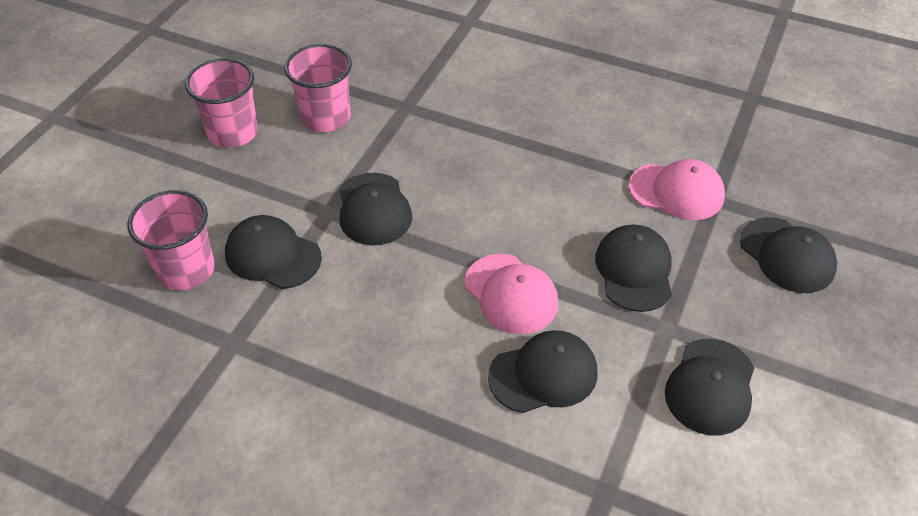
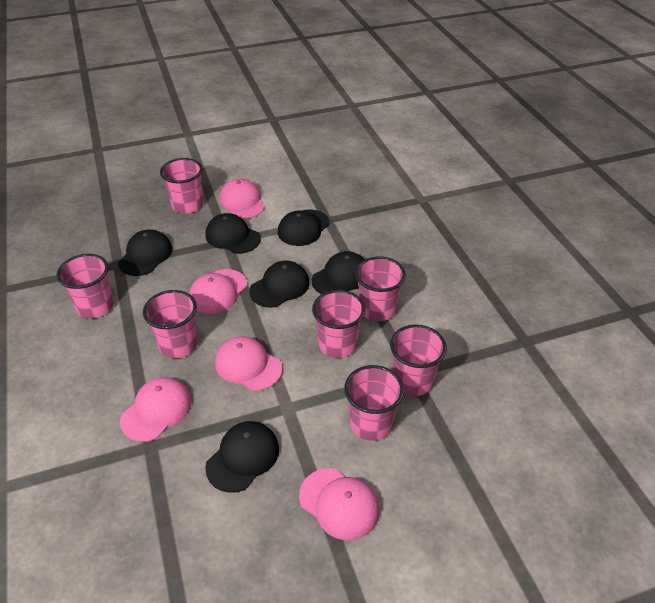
pink cap: [465,254,559,334] [629,159,725,220] = 2 -> [120,377,192,442] [189,269,247,314] [215,336,282,391] [220,178,265,219] [299,468,380,540] = 5
pink cup: [127,190,215,290] [185,58,258,148] [284,44,352,132] = 3 -> [57,254,114,319] [143,290,198,358] [160,158,203,214] [312,290,365,358] [344,365,404,441] [355,256,406,322] [390,325,447,396] = 7

